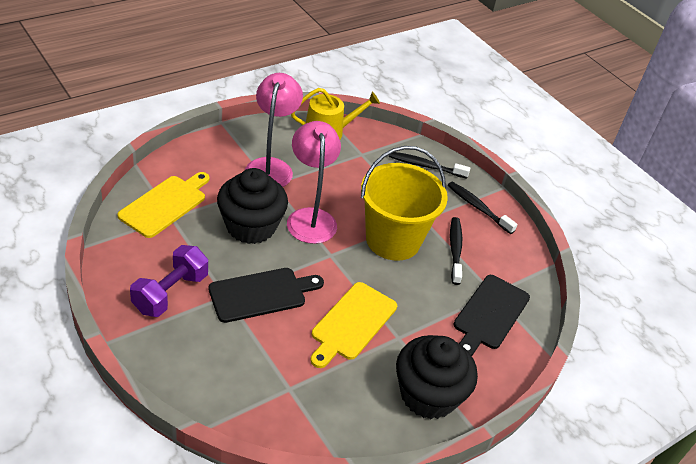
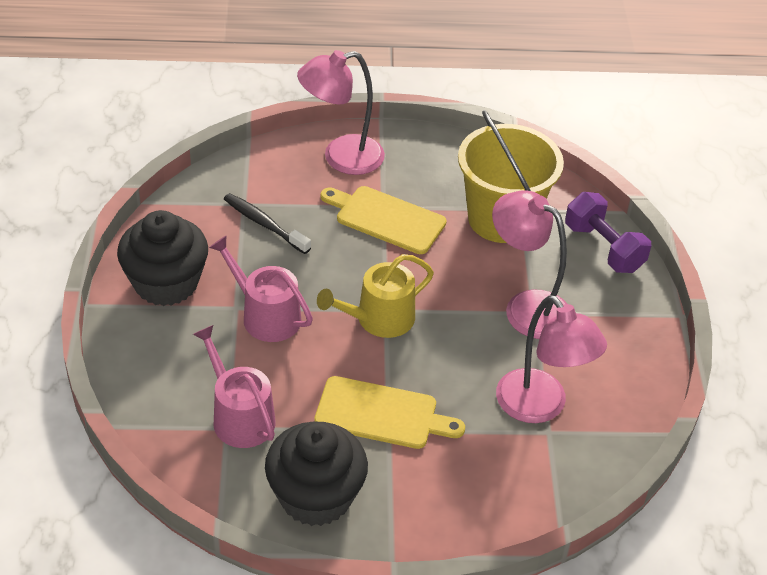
black cutting board: [208,268,324,323] [454,275,530,356] = 2 -> none = 0
black toothbrush: [389,152,471,179] [448,182,517,234] [450,217,462,285] = 3 -> [224,193,311,254] = 1
pink lamp: [245,73,303,187] [287,121,341,244] = 2 -> [297,50,385,175] [492,190,567,339] [496,295,607,423] = 3
pink watering can: none = 0 -> [193,325,275,448] [209,236,313,342] = 2

